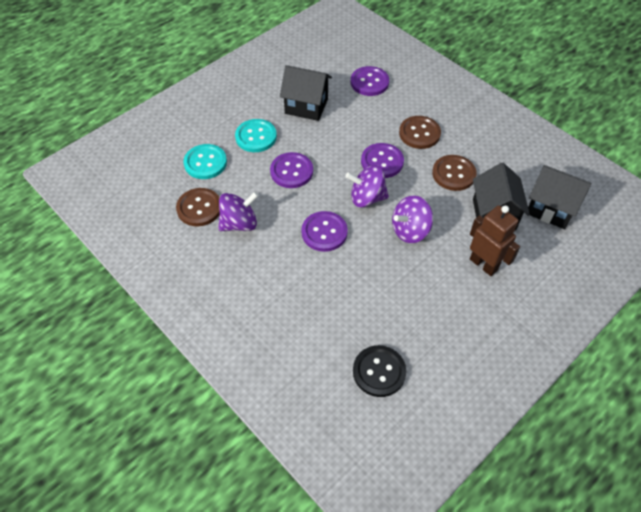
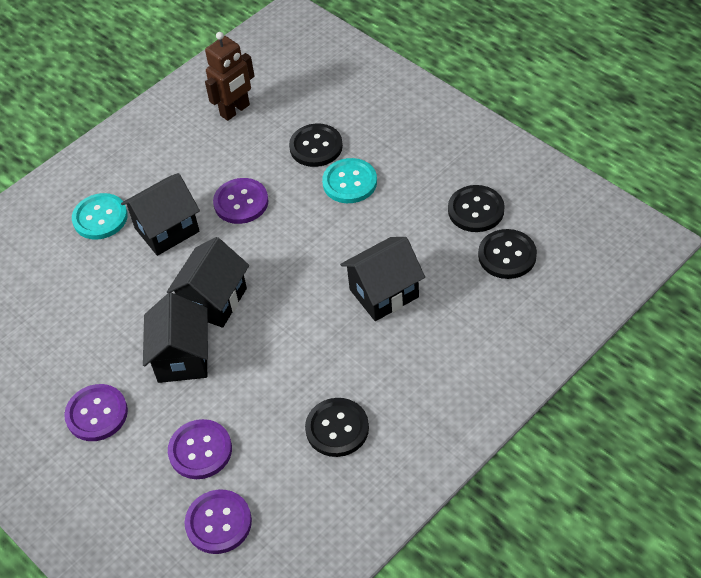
black button: [353,345,406,397] = 1 -> [289,123,343,167] [305,398,369,457] [448,185,505,232] [478,229,537,279] = 4
black house: [280,65,332,121] [473,163,530,231] [528,165,592,229] = 3 -> [121,173,200,256] [143,293,208,383] [167,237,249,328] [340,237,425,321] = 4
brown button: [176,188,220,226] [399,116,441,149] [432,155,477,191] = 3 -> none = 0
purple spinning top: [219,192,259,231] [345,165,389,207] [392,195,433,243] = 3 -> none = 0

